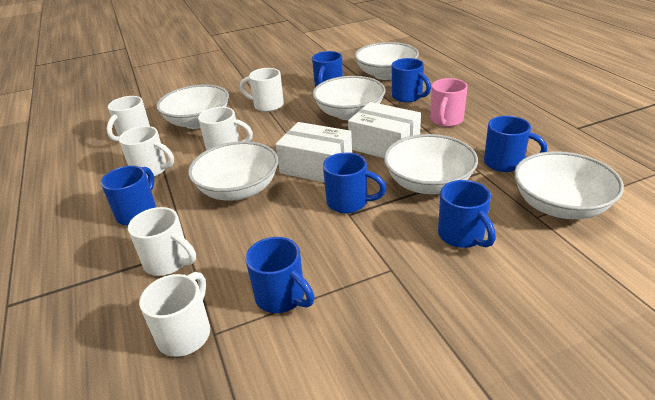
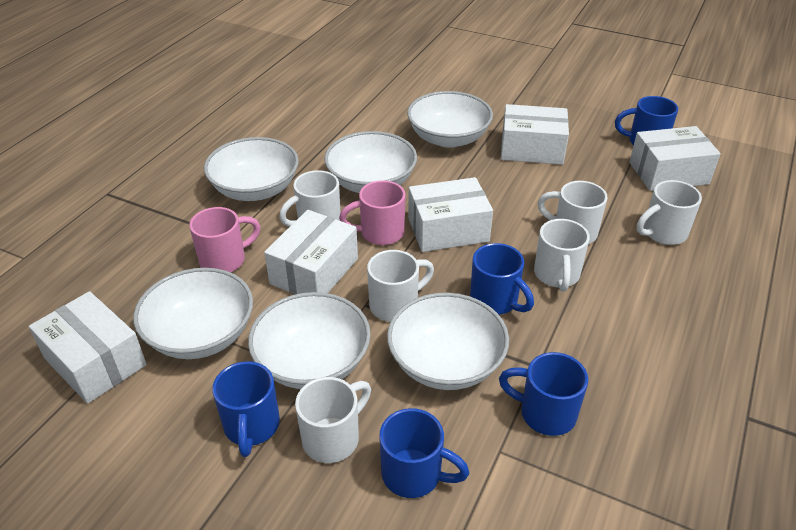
blue mug: [101,166,156,226] [245,237,315,313] [312,51,343,87] [323,152,386,213] [392,58,431,102] [438,180,496,248] [484,116,547,172] = 7 -> [212,361,280,457] [379,408,469,498] [470,243,534,314] [499,352,588,436] [615,96,678,145] = 5
pink mug: [430,78,468,127] = 1 -> [189,207,261,272] [339,180,405,245] = 2
white box: [276,122,352,183] [348,102,421,158] = 2 -> [29,291,147,404] [264,210,358,294] [408,177,493,252] [501,104,569,165] [629,126,721,191] = 5

